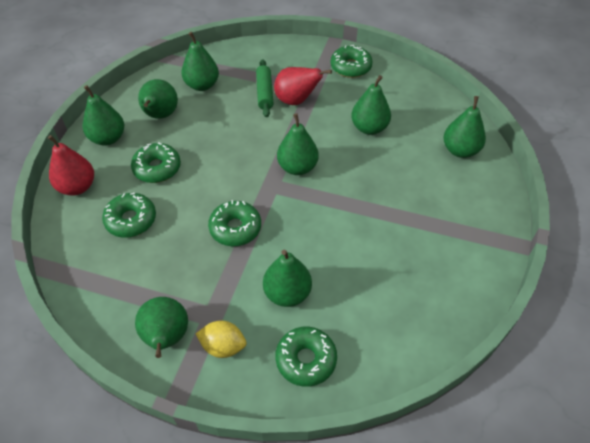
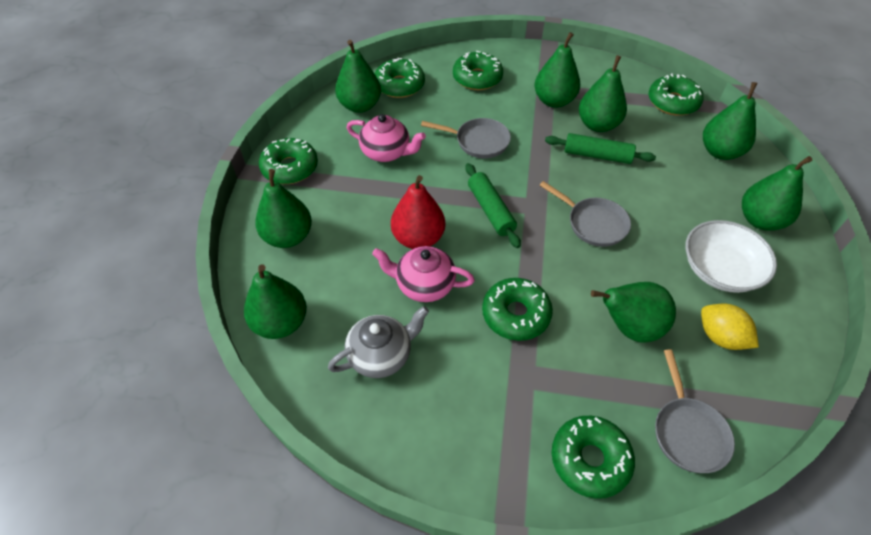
green donut: [102,193,156,238] [131,142,181,183] [208,200,261,246] [275,327,337,387] [330,45,373,78] = 5 -> [259,138,318,184] [375,58,425,98] [453,51,503,90] [482,278,553,341] [552,416,635,499] [649,74,704,116] = 6
green rolling pin: [256,59,273,117] = 1 -> [465,163,521,248] [545,133,656,164] = 2
grey pan: none = 0 -> [421,118,511,158] [540,181,631,247] [655,349,735,473] = 3
grey teapot: none = 0 -> [328,306,429,378] = 1
pink teapot: none = 0 -> [346,114,426,162] [372,246,475,302] = 2
red pear: [48,135,94,195] [274,67,332,105] = 2 -> [391,175,445,249] = 1
white bowl: none = 0 -> [685,220,777,293] = 1

